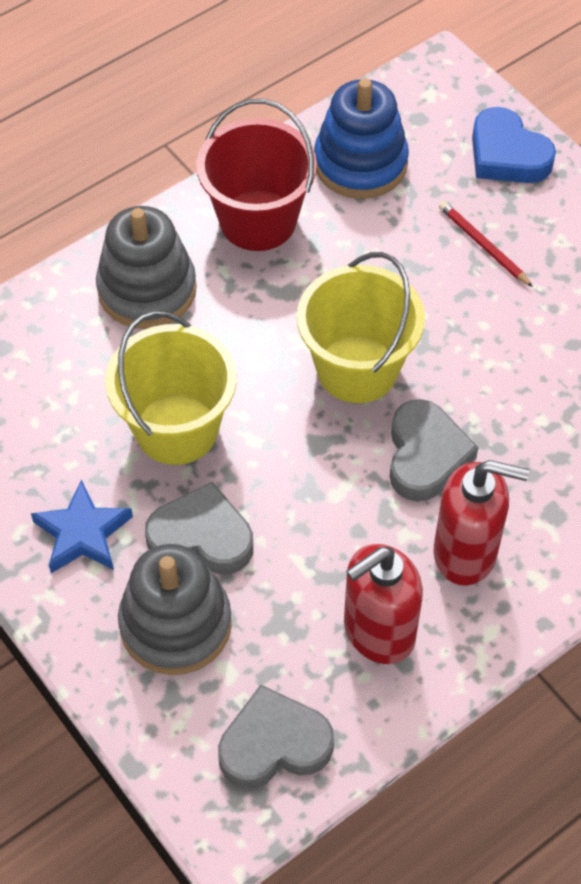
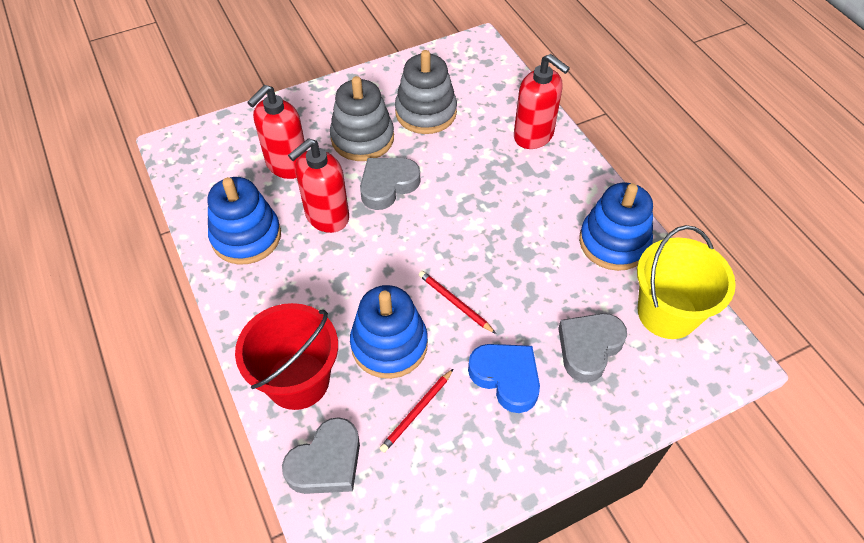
blue stacking toy: [314,78,409,199] = 1 -> [208,177,281,265] [350,285,428,379] [579,183,653,271] = 3
blue star: [31,479,133,573] = 1 -> none = 0
red pencil: [439,201,533,287] = 1 -> [380,369,453,453] [419,271,496,334] = 2
red soap dispenser: [344,544,423,664] [434,460,529,585] = 2 -> [247,85,304,179] [288,138,349,233] [514,54,570,149] = 3
yellow bucket: [105,311,237,465] [297,252,425,403] = 2 -> [637,225,736,339] = 1

